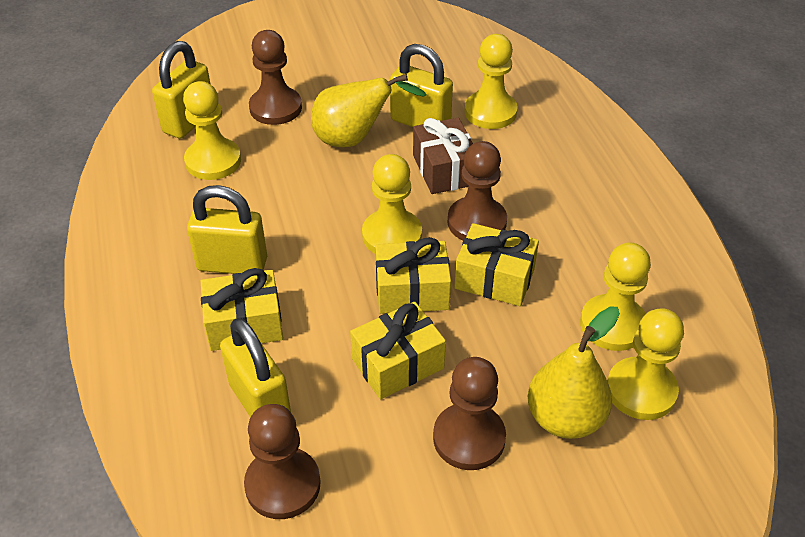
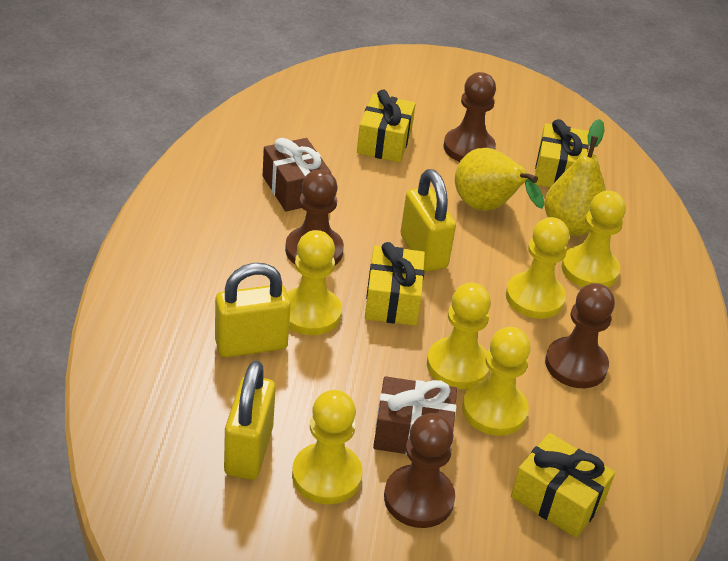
brown gift: [413,118,473,194] = 1 -> [263,138,331,211] [373,376,457,455] = 2
yellow padlock: [152,41,211,139] [187,185,267,274] [220,318,291,417] [390,44,453,127] = 4 -> [215,263,291,358] [224,361,276,480] [400,169,456,272] = 3
yellow pawn: [183,81,241,180] [362,154,422,254] [465,34,518,129] [580,242,651,351] [607,308,684,420] = 5 -> [287,230,342,335] [292,390,362,504] [427,283,491,389] [462,327,531,436] [506,217,569,319] [562,191,626,287] = 6

